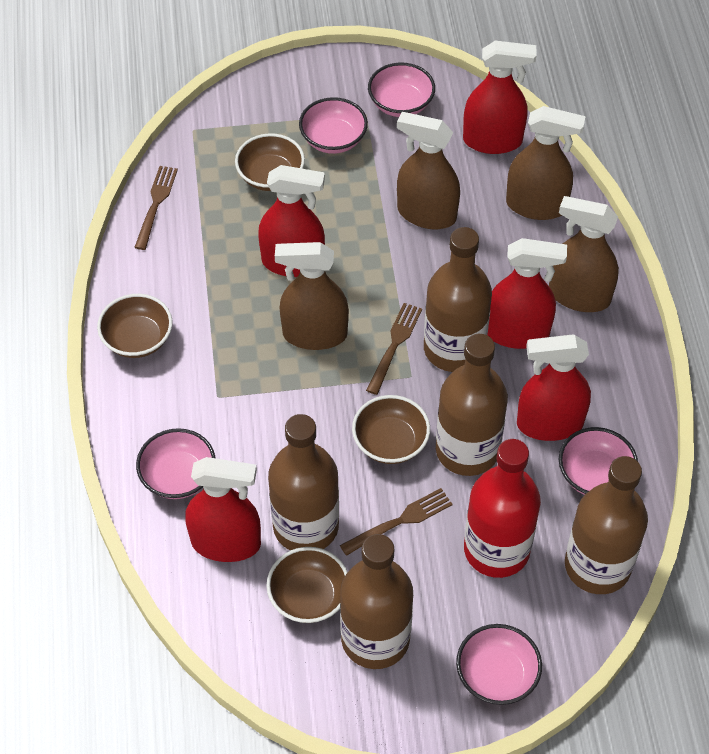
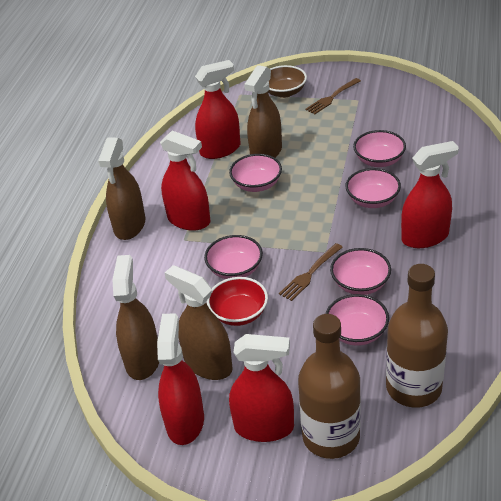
brown bottle: [268,414,339,551] [340,534,413,669] [424,227,492,372] [436,334,508,476] [565,456,648,594] = 5 -> [298,314,361,459] [386,264,448,408] = 2
brown bowl: [97,294,173,358] [235,133,305,191] [267,547,348,623] [352,395,430,464] = 4 -> [268,65,307,98] = 1
brown fork: [134,166,178,250] [340,488,453,556] [366,303,422,395] = 3 -> [279,243,343,301] [306,78,361,114] = 2
pink bowl: [136,428,215,499] [299,97,368,154] [368,62,435,117] [456,624,542,705] [559,427,638,495] = 5 -> [204,235,263,279] [229,154,282,192] [326,294,389,346] [330,248,391,295] [345,168,401,208] [353,130,406,167] = 6
red bottle: [464,439,541,578] = 1 -> none = 0
red bowl: none = 0 -> [207,277,268,326] = 1

